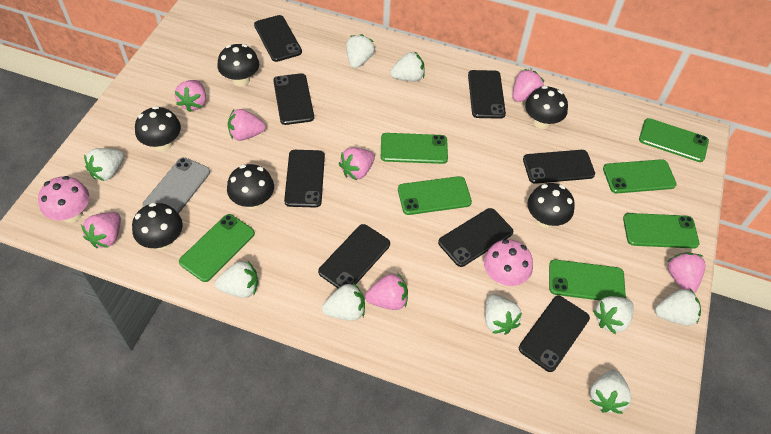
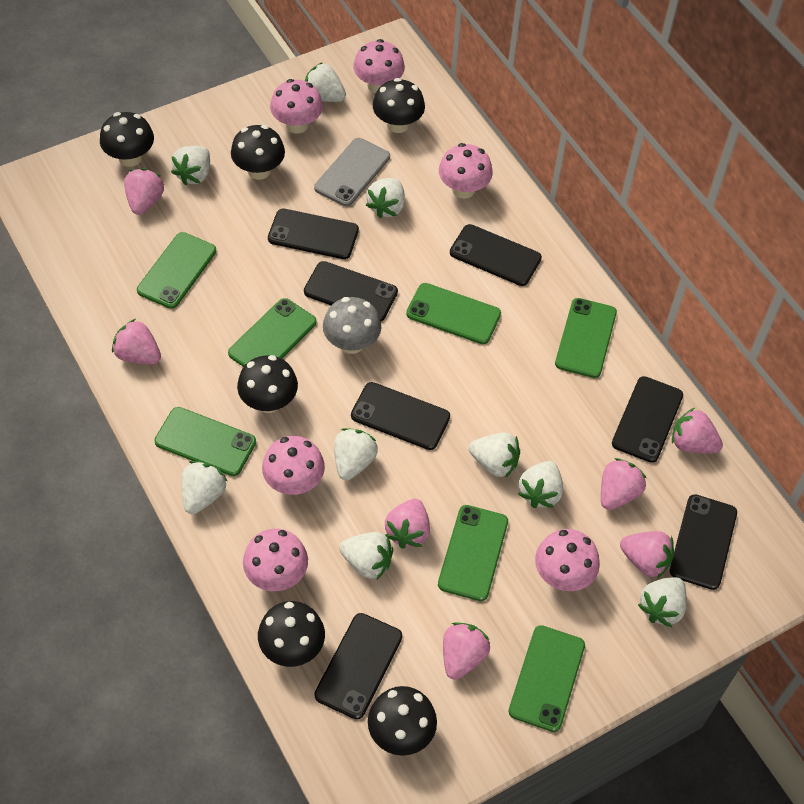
black phone: [254,15,302,62] [273,73,314,125] [284,150,325,208] [318,224,390,289] [438,208,513,267] [468,70,506,119] [519,296,590,372] [523,150,595,184] = 8 -> [268,209,359,259] [304,261,398,321] [314,613,402,719] [351,382,450,450] [450,224,542,286] [612,376,683,463] [670,494,737,590] = 7
grey mushroom: none = 0 -> [323,297,381,354] = 1
pink mushroom: [38,176,89,223] [484,239,533,286] = 2 -> [243,529,308,591] [262,436,325,495] [270,79,323,133] [353,39,405,93] [439,143,493,199] [535,529,600,591] = 6

